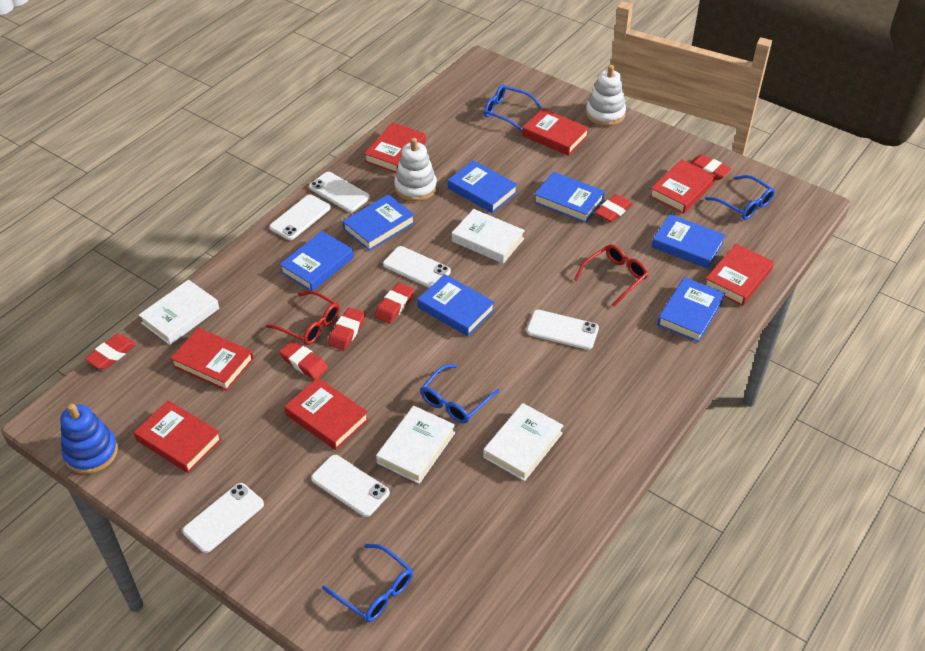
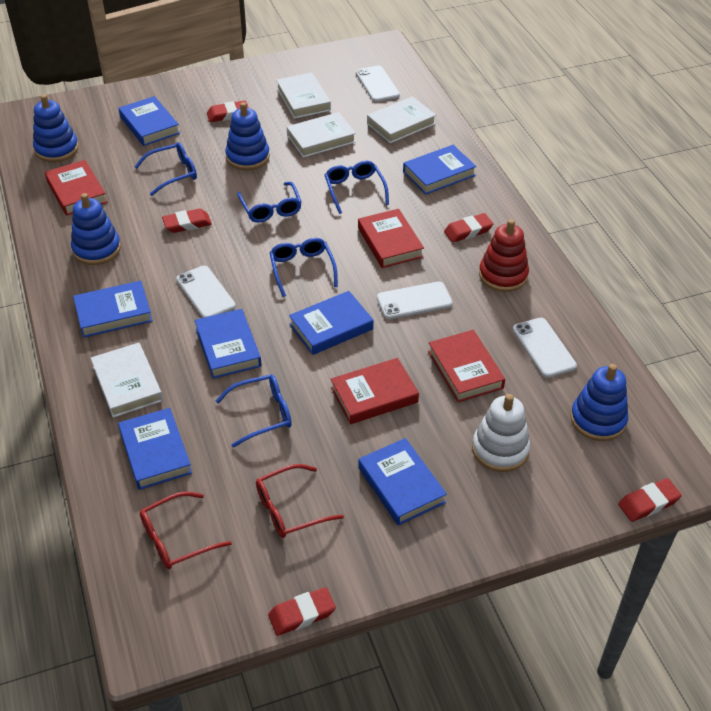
blue glasses: [322,544,413,622] [420,364,500,423] [484,84,542,131] [705,175,775,220] = 4 -> [135,142,197,196] [216,375,292,447] [237,182,302,223] [270,238,338,297] [325,161,389,214] = 5
blue stacking toy: [60,404,118,474] = 1 -> [33,94,79,162] [71,193,121,265] [225,102,270,170] [570,364,628,441] = 4
red book: [134,400,222,473] [170,328,254,391] [284,378,369,450] [364,123,426,173] [522,108,589,156] [650,159,716,214] [705,244,774,306] = 7 -> [45,160,107,216] [331,358,419,424] [358,209,424,268] [428,330,505,402] = 4
red eraser: [85,334,136,369] [279,340,328,380] [327,307,365,351] [374,283,414,324] [595,194,633,222] [690,155,732,180] = 6 -> [162,209,212,233] [207,100,249,122] [268,587,336,636] [444,213,493,242] [618,478,682,522] = 5
red stacking toy: none = 0 -> [479,219,529,292] = 1
white phone: [183,483,264,553] [269,195,331,240] [309,172,370,212] [311,455,390,517] [383,246,451,288] [527,310,599,350] = 6 -> [176,266,236,318] [356,65,400,102] [377,282,452,319] [513,318,577,378] = 4
white stacking toy: [394,138,437,202] [586,65,626,126] = 2 -> [472,394,530,472] = 1

